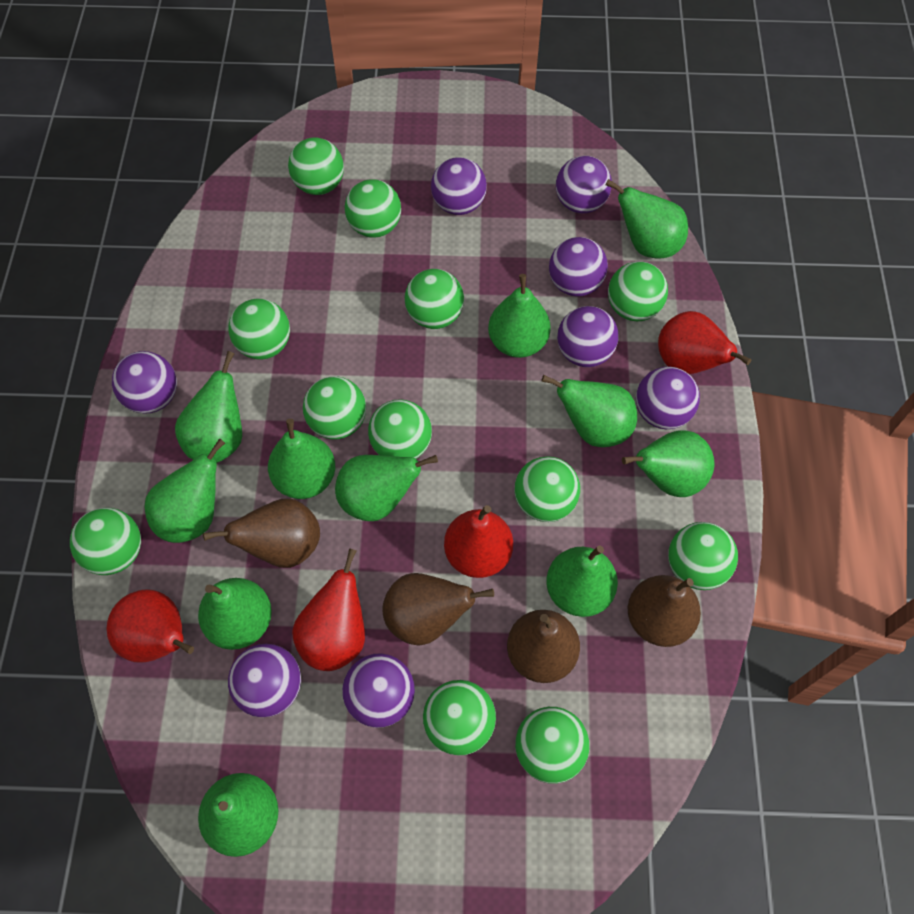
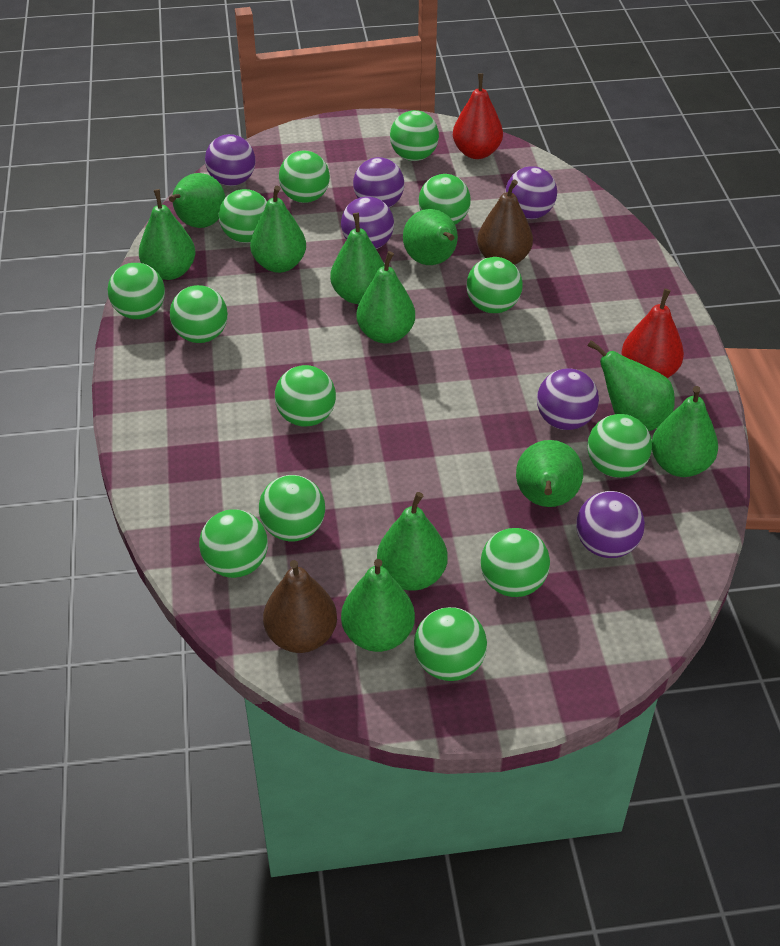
brown pear: [203,499,320,568] [382,573,494,646] [507,610,580,683] [628,575,701,647] = 4 -> [263,560,337,653] [477,179,533,265] = 2
green ball: [70,508,141,575] [228,299,290,359] [288,137,344,195] [303,377,366,439] [345,179,401,238] [368,399,432,459] [405,269,464,329] [423,680,496,756] [514,456,580,522] [515,707,590,784] [608,261,668,321] [668,522,738,590] = 12 -> [108,263,165,319] [170,285,228,343] [199,509,268,578] [219,189,267,243] [259,475,325,541] [275,365,336,427] [279,151,330,203] [390,110,439,161] [414,607,487,681] [419,174,471,224] [466,257,523,313] [481,528,550,597] [587,414,652,478] = 13
purple ball: [112,351,177,414] [228,644,301,717] [342,653,415,728] [431,157,487,215] [549,237,608,297] [556,156,612,214] [557,306,619,367] [636,367,700,429] = 8 -> [205,134,255,186] [341,196,394,249] [353,157,404,208] [505,166,557,219] [537,368,599,430] [576,491,645,558] = 6
red pear: [106,589,194,663] [292,548,365,671] [444,505,513,578] [658,311,751,374] = 4 -> [453,73,503,159] [621,289,684,378] = 2

